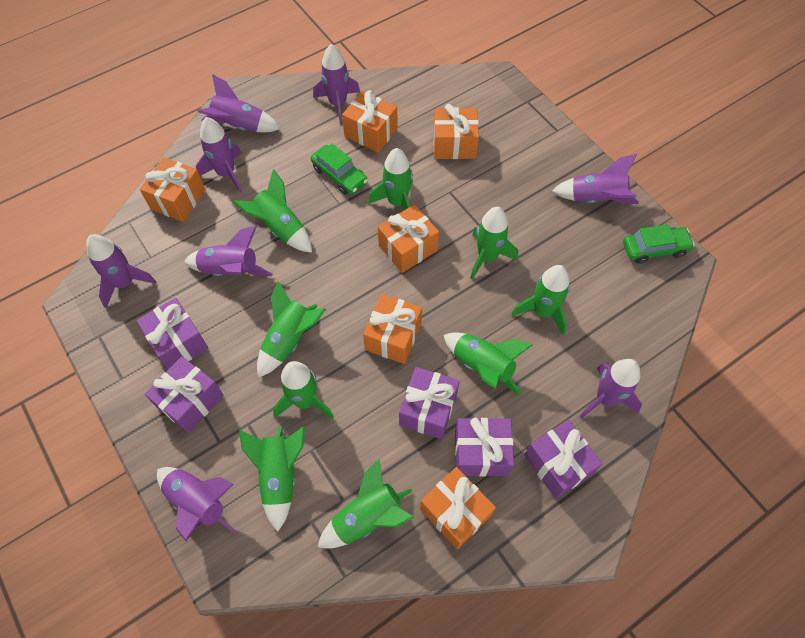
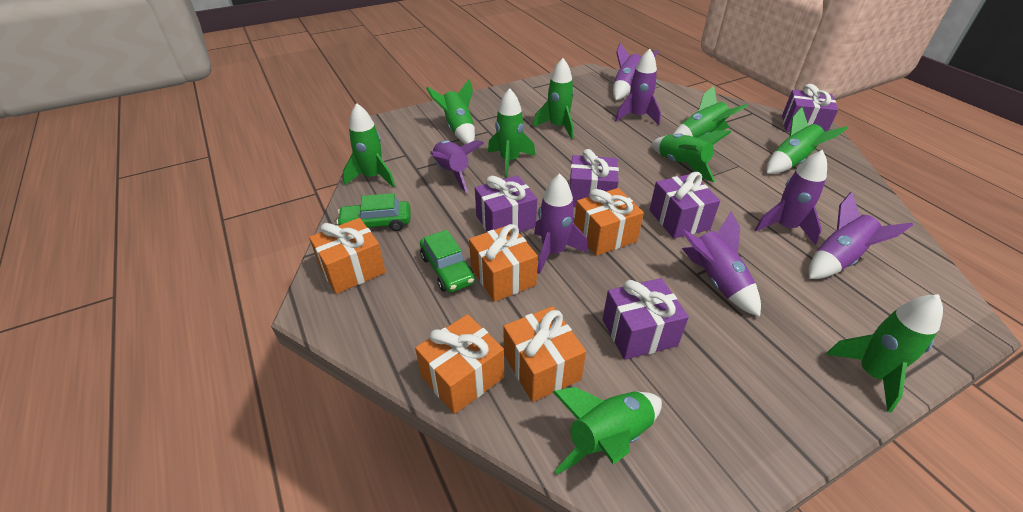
orange gift: [140,157,206,222] [342,90,397,153] [363,294,422,364] [378,205,439,273] [420,467,496,549] [434,104,479,159] = 6 -> [309,218,386,294] [415,314,504,414] [469,224,538,302] [503,306,586,402] [574,188,644,256] = 5
purple rocket: [86,234,156,308] [157,467,237,541] [184,226,273,276] [196,117,242,192] [198,74,281,132] [313,44,360,125] [552,154,639,204] [580,359,642,419] = 8 -> [430,140,484,193] [534,174,588,274] [613,43,659,100] [615,49,661,125] [681,211,761,317] [755,150,827,245] [809,192,913,279] = 7

